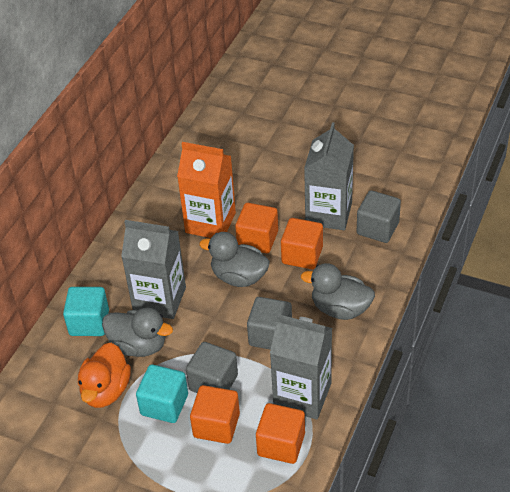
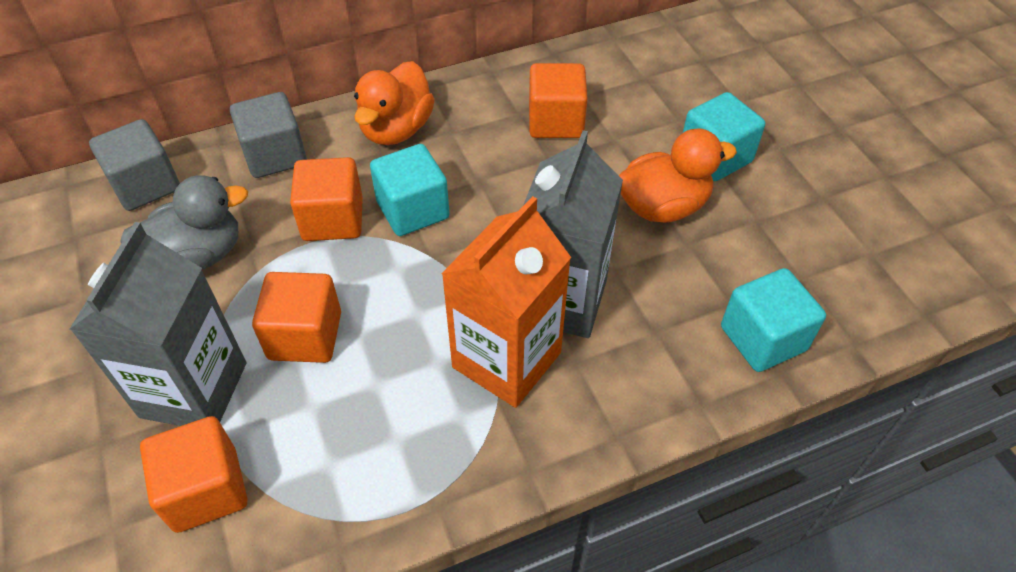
grey carton: [121,220,186,319] [270,314,332,419] [304,122,354,230] = 3 -> [69,222,246,426] [523,130,623,338] = 2
grey cube: [186,342,238,393] [247,297,292,350] [357,190,401,243] = 3 -> [89,119,180,211] [230,92,307,178] = 2
grey duck: [102,307,173,357] [199,232,270,287] [301,263,375,320] = 3 -> [120,175,248,270] = 1
orange duck: [78,343,131,408] = 1 -> [354,61,435,145] [619,128,737,223] = 2
turquoise cube: [63,287,109,336] [136,365,188,423] = 2 -> [370,144,450,236] [683,92,765,181] [721,268,826,372] = 3

